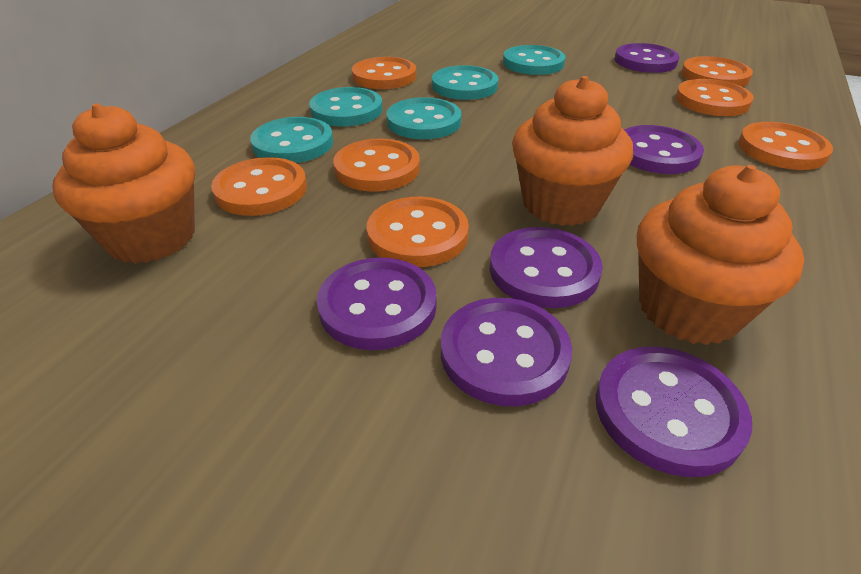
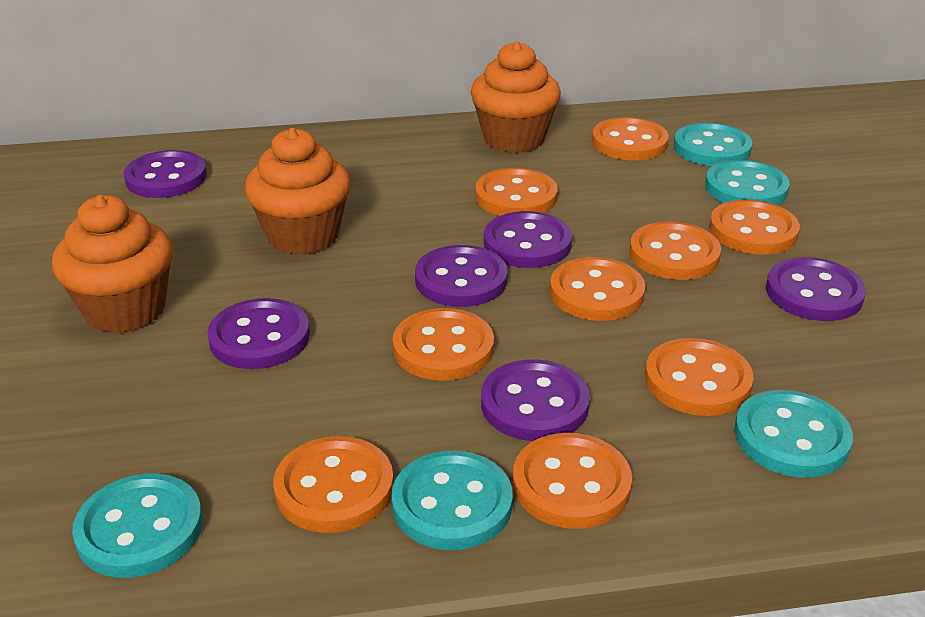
orange button: [211,157,307,216] [333,139,420,192] [352,57,416,89] [367,197,469,267] [676,79,754,116] [681,56,753,87] [738,122,833,170] = 7 -> [274,436,394,533] [393,308,494,381] [475,168,558,216] [513,433,632,529] [550,257,645,321] [592,117,669,160] [630,221,721,280] [645,338,754,416] [709,199,800,255] = 9

